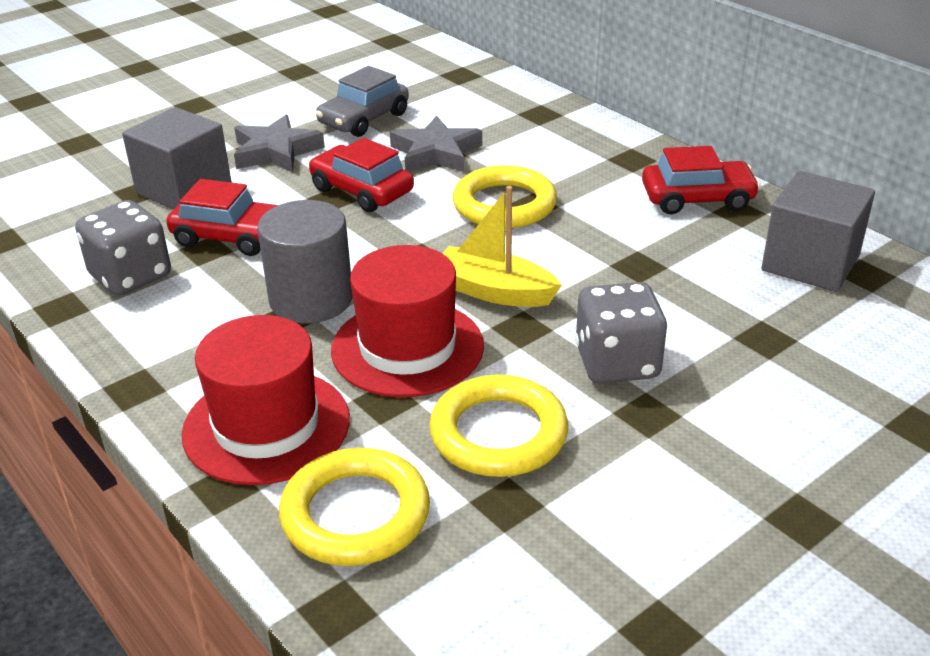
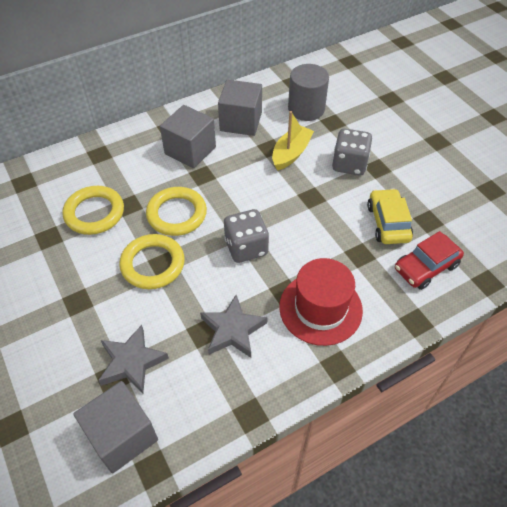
grey car: [316,66,409,137] = 1 -> none = 0
grey cube: [122,107,231,210] [762,171,875,292] = 2 -> [73,381,158,473] [160,105,216,168] [218,80,262,136] = 3
red car: [166,179,278,256] [309,138,414,212] [642,146,760,214] = 3 -> [395,231,464,290] = 1
red hat: [181,315,350,485] [331,245,484,397] = 2 -> [279,258,363,346] = 1
yellow car: none = 0 -> [367,188,413,244] = 1

